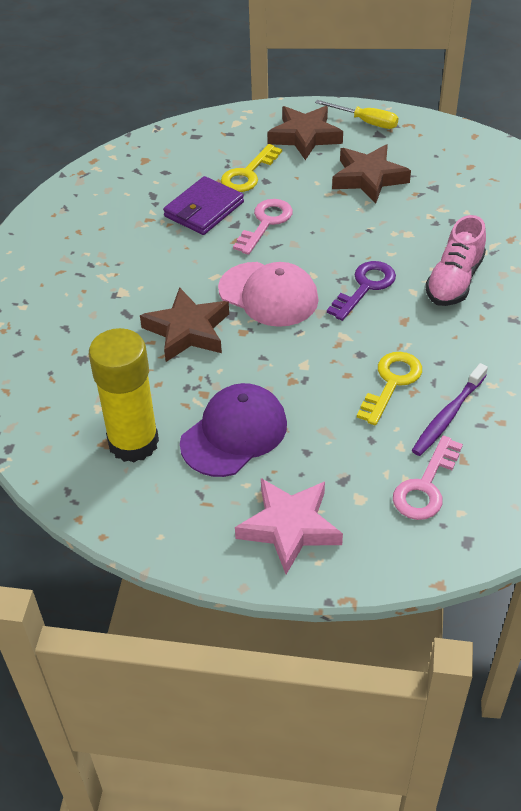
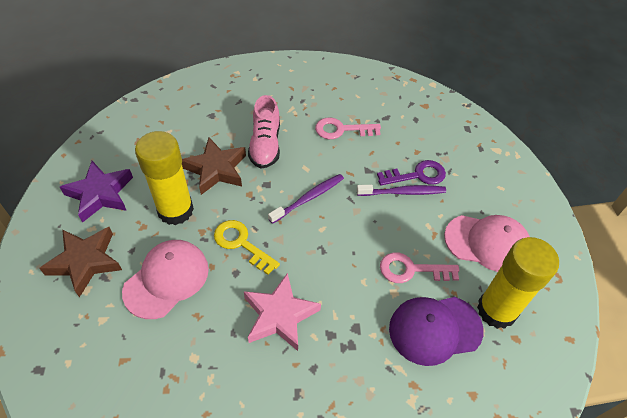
brown star: [140,287,229,362] [267,106,343,160] [332,144,411,203] = 3 -> [39,227,122,298] [182,138,246,195] = 2
pink cap: [218,262,319,327] = 1 -> [122,240,209,319] [444,215,530,272] = 2
purple star: none = 0 -> [60,161,133,223] = 1
purple toothbrush: [412,363,488,456] = 1 -> [268,174,344,224] [357,185,446,196] = 2
purple wallet: [163,176,244,235] = 1 -> none = 0
yellow glue stick: [89,328,159,463] = 1 -> [135,131,194,225] [477,237,559,329] = 2
yellow key: [221,144,282,192] [357,352,422,425] = 2 -> [214,220,280,275] = 1
yellow screwdriver: [315,100,399,129] = 1 -> none = 0

